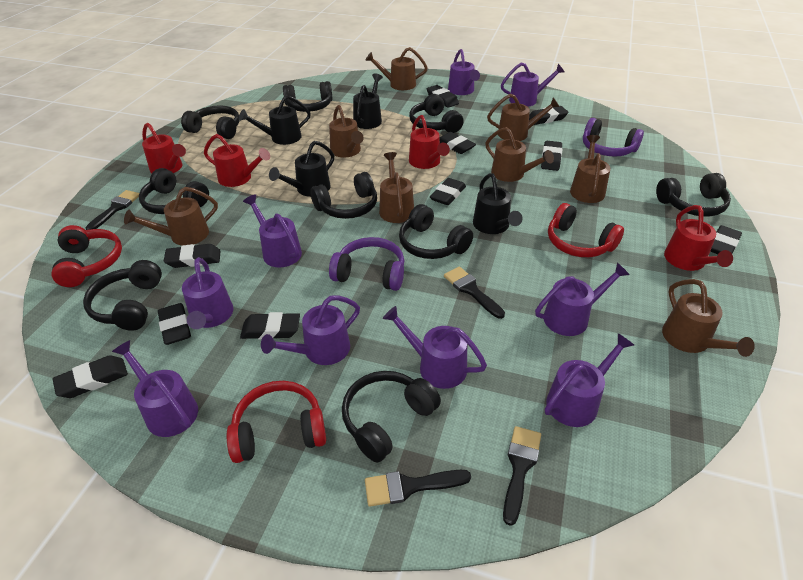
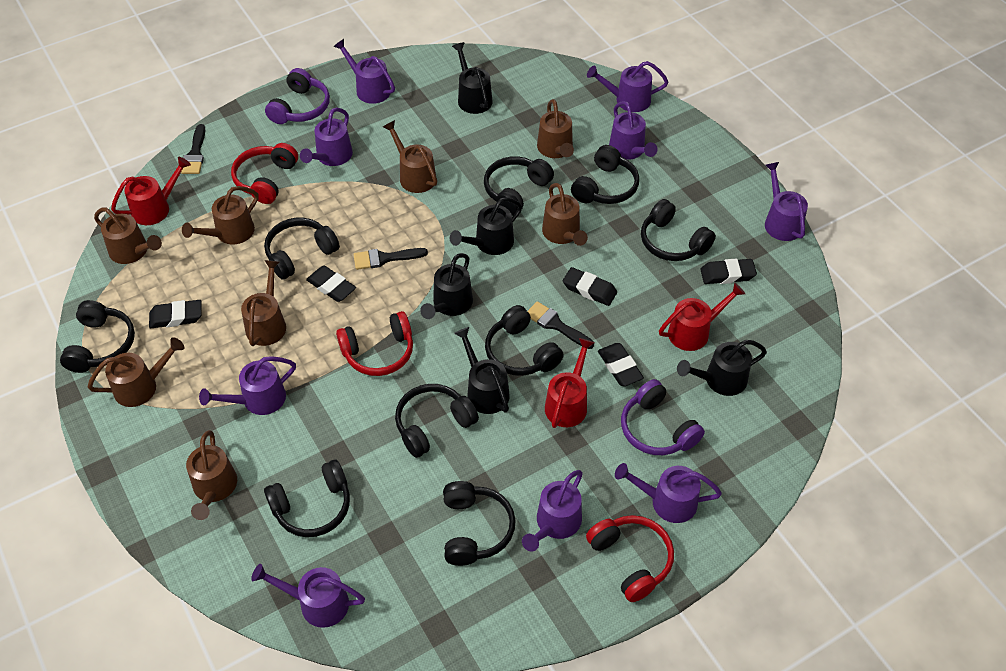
black brush: [85,190,139,230] [365,470,471,507] [444,266,505,319] [503,426,541,526] = 4 -> [181,124,205,174] [354,248,428,270] [527,301,594,349] = 3
black eraser: [52,355,128,398] [158,303,191,345] [164,244,221,268] [240,312,300,339] [427,85,459,108] [430,178,466,205] [439,132,476,154] [529,106,568,125] [541,141,563,171] [710,225,742,254] = 10 -> [149,300,201,328] [306,266,356,302] [563,267,617,306] [598,343,644,386] [700,259,757,284] = 5
black watering can: [239,95,311,145] [269,141,334,197] [353,73,383,129] [473,173,522,234] = 4 -> [420,253,473,319] [450,197,522,255] [452,42,493,114] [454,327,510,414] [677,340,767,396] = 5
red watering can: [142,123,186,173] [204,134,270,187] [409,115,450,169] [664,205,733,271] = 4 -> [111,157,191,225] [545,338,594,428] [659,283,745,351] = 3

